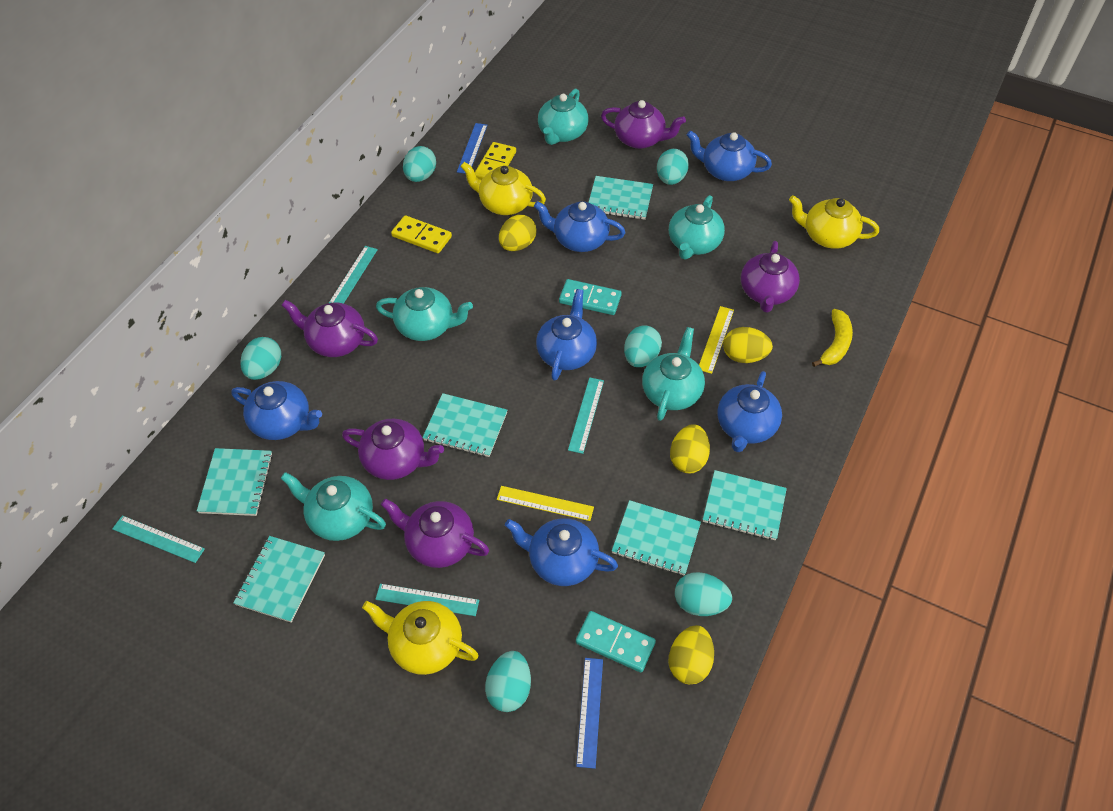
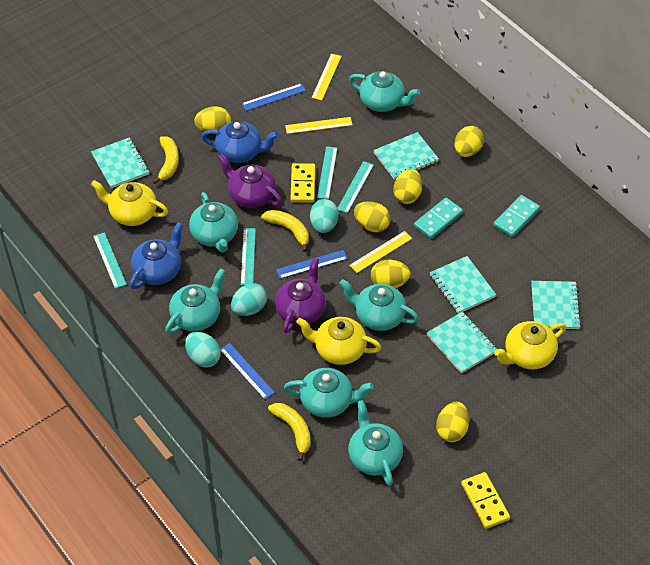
blue ruler: [457,123,487,174] [576,658,603,769] = 2 -> [220,343,275,400] [241,84,306,111] [276,250,348,279] = 3
blue teapot: [231,381,322,440] [505,518,618,586] [534,201,626,252] [536,289,597,381] [687,130,772,181] [717,371,782,452] = 6 -> [130,222,183,289] [201,121,279,163] = 2
purple teapot: [281,300,378,357] [342,419,444,480] [381,499,489,568] [601,100,686,149] [741,241,800,312] = 5 -> [218,154,282,208] [275,258,326,333] = 2
turquoise egg: [240,337,281,380] [403,146,436,182] [485,651,531,712] [624,325,662,367] [657,149,689,185] [675,572,732,616] = 6 -> [185,332,221,368] [231,283,267,316] [310,199,339,233] = 3
turquoise notebook: [197,448,273,516] [233,536,325,623] [422,393,508,457] [588,176,653,220] [612,500,701,576] [703,470,787,540] = 6 -> [91,138,149,188] [373,132,439,180] [427,312,497,374] [430,256,496,314] [531,281,581,329] = 5
turquoise teapot: [281,472,386,541] [376,287,473,341] [538,88,589,145] [642,327,705,421] [669,195,725,259] = 5 -> [165,269,226,334] [189,192,238,253] [284,368,374,418] [339,279,419,331] [348,400,403,486] [349,71,420,112] = 6
yellow banana: [812,309,853,367] = 1 -> [152,136,179,184] [261,210,309,252] [268,403,311,461] = 3
yellow egg: [499,215,537,251] [668,625,714,684] [670,424,710,473] [723,327,773,363] = 4 -> [194,106,231,132] [354,201,391,232] [371,260,411,288] [393,169,422,204] [436,402,469,442] [454,126,484,157] = 6
yellow ruler: [497,486,594,521] [699,306,734,374] = 2 -> [285,117,353,134] [312,54,341,100] [349,231,412,273] = 3

